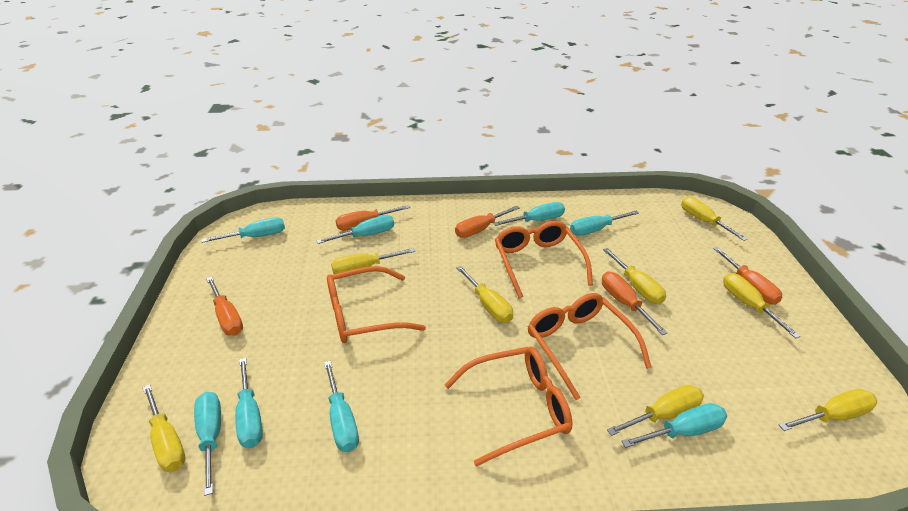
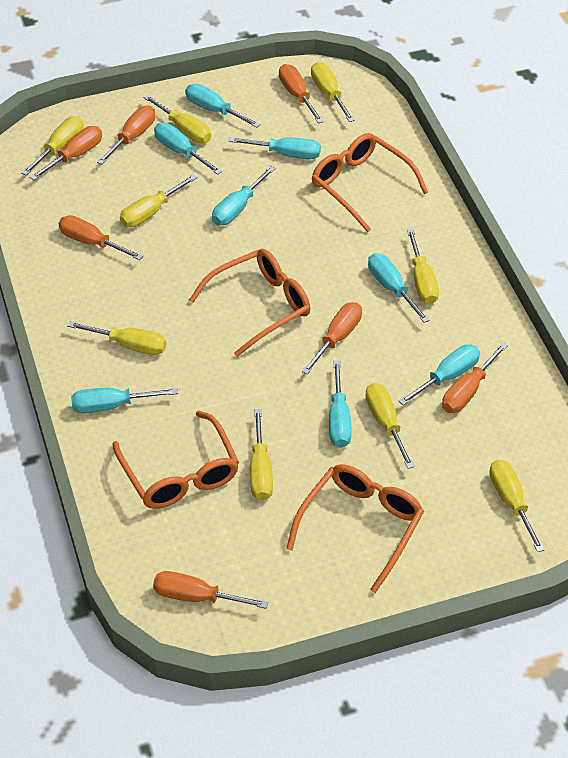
orange screwdriver: [206,277,243,336] [335,205,411,231] [455,206,520,238] [602,272,667,335] [713,247,782,305] = 5 -> [30,126,102,180] [58,215,143,260] [97,106,155,165] [153,571,268,609] [279,64,324,123] [302,302,362,375] [442,343,508,413] = 7
yellow screwdriver: [143,384,186,472] [331,248,415,274] [456,266,513,323] [603,248,666,304] [607,385,704,436] [681,196,747,241] [723,273,801,339] [779,389,877,431] = 8 -> [21,116,84,175] [67,321,167,355] [120,174,197,227] [143,94,211,143] [250,409,273,500] [311,62,355,122] [365,383,415,469] [407,229,439,304] [489,459,544,552] = 9

